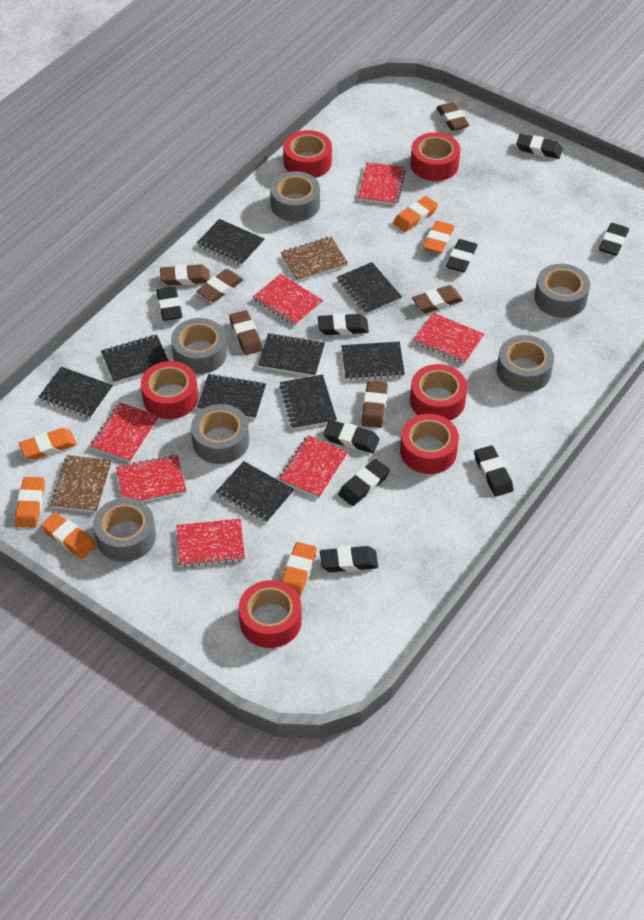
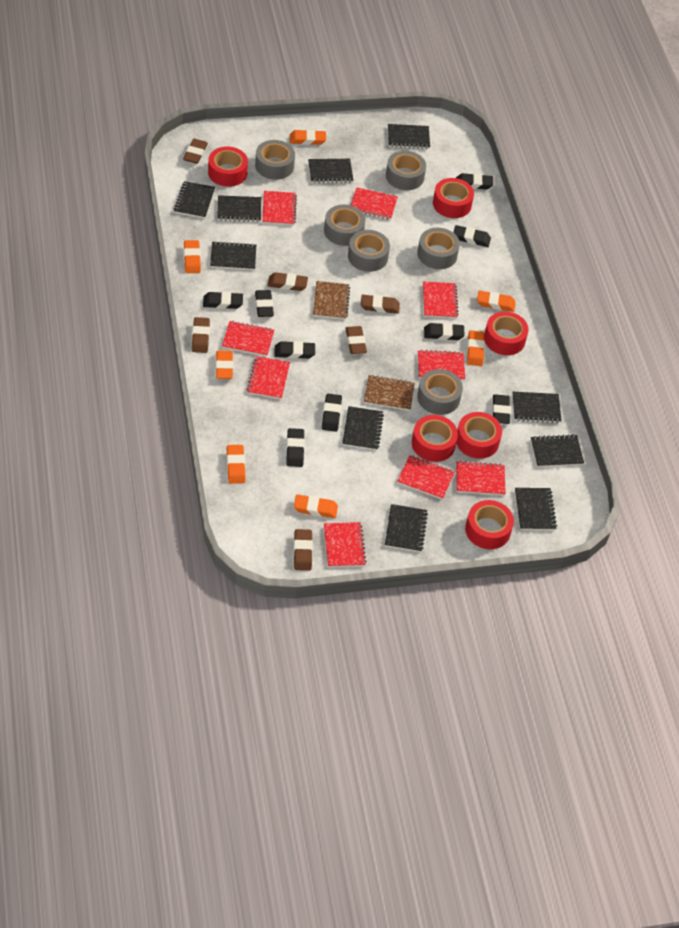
black notebook: [39,367,113,418] [101,335,169,384] [197,219,265,266] [197,374,266,419] [216,461,295,523] [258,333,325,376] [279,375,337,430] [337,262,402,315] [341,342,405,381] = 9 -> [174,181,215,219] [210,241,256,270] [217,195,261,222] [308,159,353,183] [342,406,384,450] [385,504,428,552] [388,124,430,149] [512,392,562,423] [515,488,557,530] [531,434,584,467] = 10
orange eraser: [15,477,45,528] [19,428,77,460] [41,512,96,559] [281,542,317,597] [393,196,438,232] [423,221,454,253] = 6 -> [184,240,201,273] [216,351,233,379] [227,445,245,484] [290,130,326,145] [294,495,338,518] [467,330,485,366] [477,291,516,312] = 7
red notebook: [90,403,159,463] [116,455,186,502] [176,519,245,567] [253,274,323,326] [279,435,348,498] [358,162,406,205] [413,313,485,364] = 7 -> [222,321,274,357] [247,356,290,399] [262,191,297,225] [324,522,367,567] [351,187,398,220] [397,455,455,500] [418,350,465,381] [423,282,459,318] [456,461,506,496] = 9

